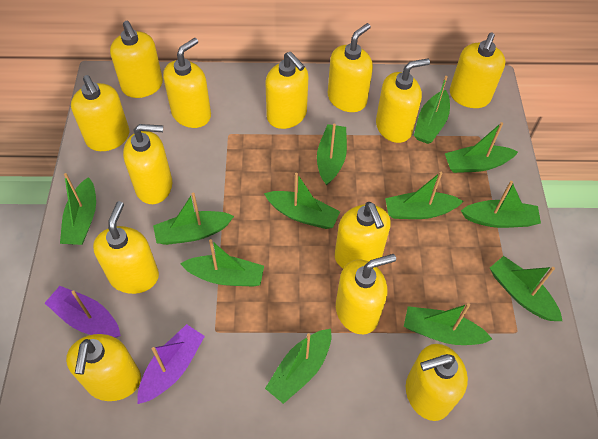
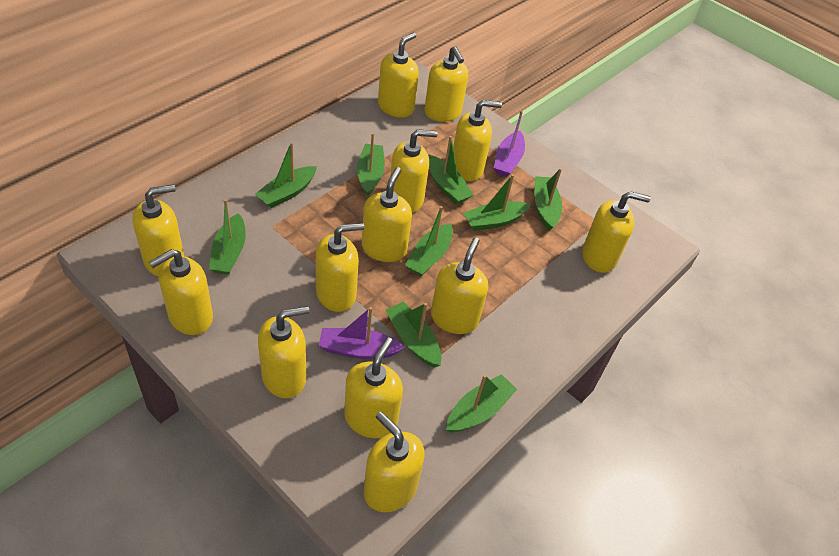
green boat: [60,173,96,245] [153,193,234,245] [180,239,264,287] [264,173,340,229] [265,329,331,404] [317,124,347,186] [385,172,463,219] [404,303,492,345] [414,76,450,144] [445,122,518,173] [461,181,541,228] [490,256,562,321] = 12 -> [209,199,246,274] [255,142,317,208] [357,133,385,196] [386,302,441,367] [405,206,453,276] [428,136,473,204] [446,374,517,432] [463,174,531,231] [534,168,562,231] = 9

